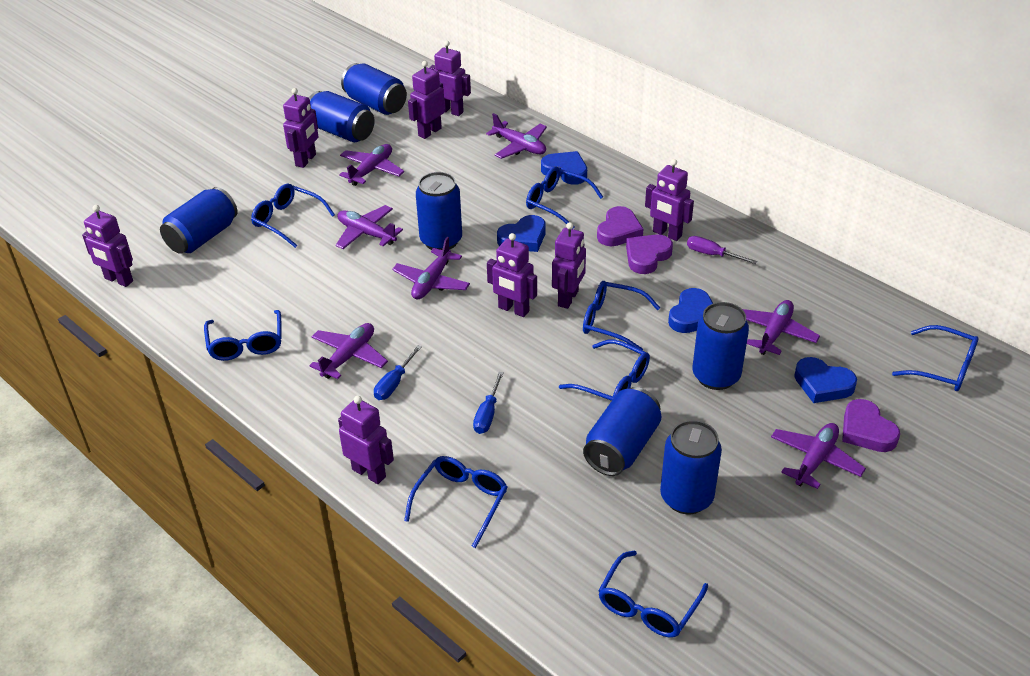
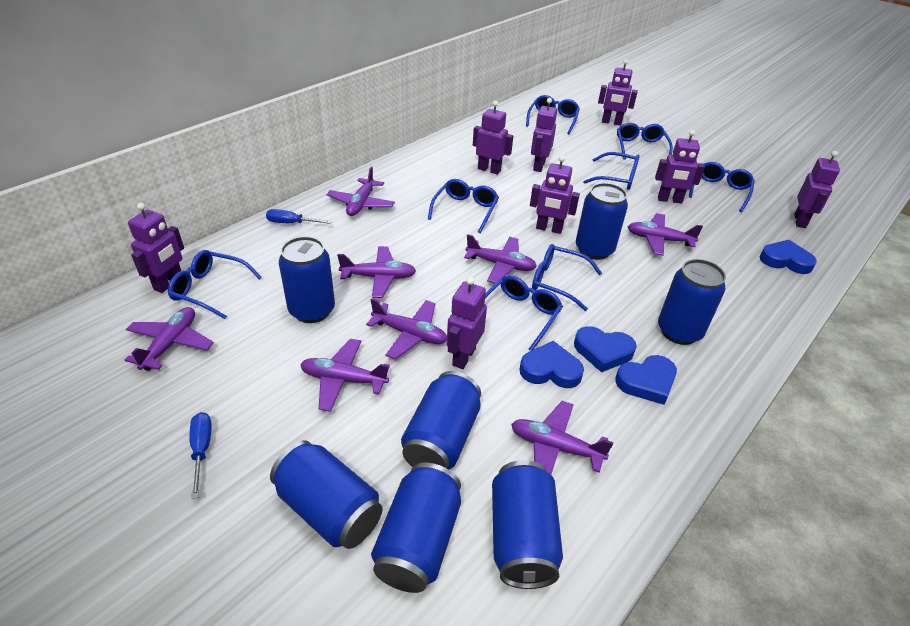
purple heart: [597,206,643,246] [626,234,673,274] [842,399,900,452] = 3 -> none = 0
purple plane: [309,323,388,379] [336,205,403,249] [339,144,404,186] [392,237,470,300] [486,113,547,159] [743,300,820,355] [771,423,866,489] = 7 -> [125,307,214,371] [300,339,390,412] [327,167,395,216] [337,246,416,298] [366,298,447,360] [464,234,537,283] [511,401,614,474] [628,213,703,256] = 8
purple screwdriver: [687,236,757,264] = 1 -> none = 0

